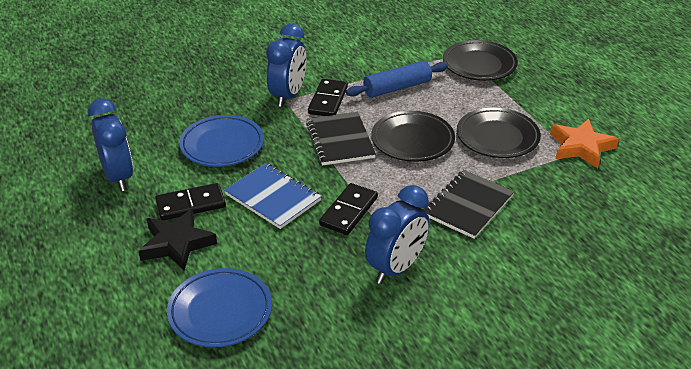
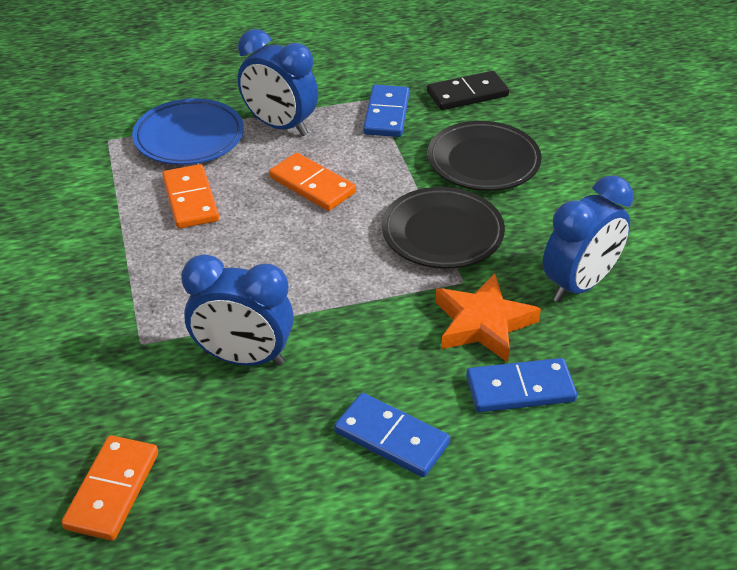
black domino: [155,183,226,220] [308,79,348,116] [319,183,378,235] = 3 -> [427,71,509,110] = 1
black notebook: [306,112,376,166] [424,170,514,239] = 2 -> none = 0
black plate: [371,111,455,162] [443,40,518,81] [457,108,541,158] = 3 -> [382,187,505,269] [427,121,542,191] = 2
black star: [139,209,217,270] = 1 -> none = 0
blue domino: none = 0 -> [334,393,450,477] [363,85,410,137] [466,358,577,412] = 3
blue notebook: [224,163,322,229] = 1 -> none = 0
blue plate: [167,268,272,348] [179,115,264,167] = 2 -> [132,98,244,165] = 1
blue rolling pin: [346,61,448,98] = 1 -> none = 0
orange domino: none = 0 -> [61,435,158,541] [162,164,219,228] [269,153,356,211] = 3

